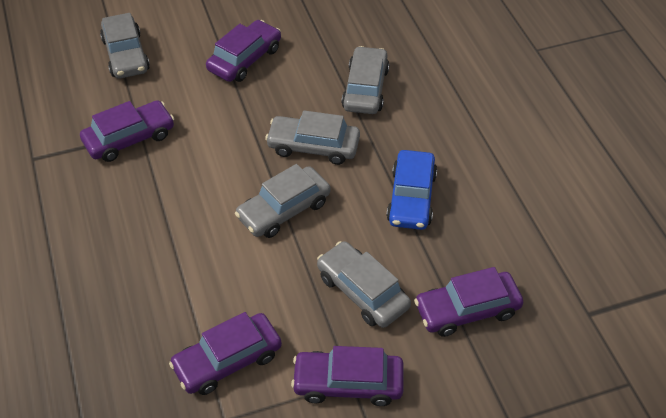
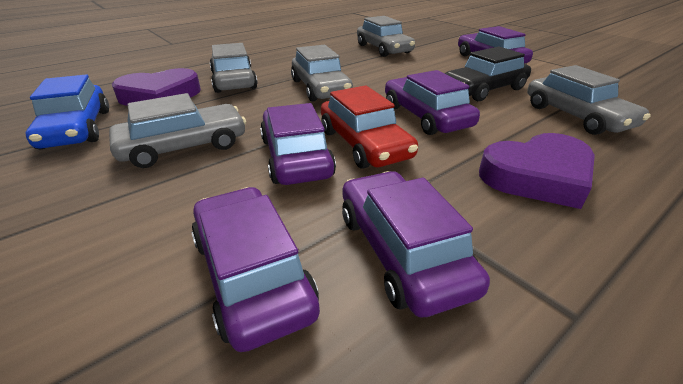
black car: none = 0 -> [445,47,531,101] = 1
purple heart: none = 0 -> [112,68,201,106] [479,133,595,209] = 2
red car: none = 0 -> [321,85,418,169] = 1

